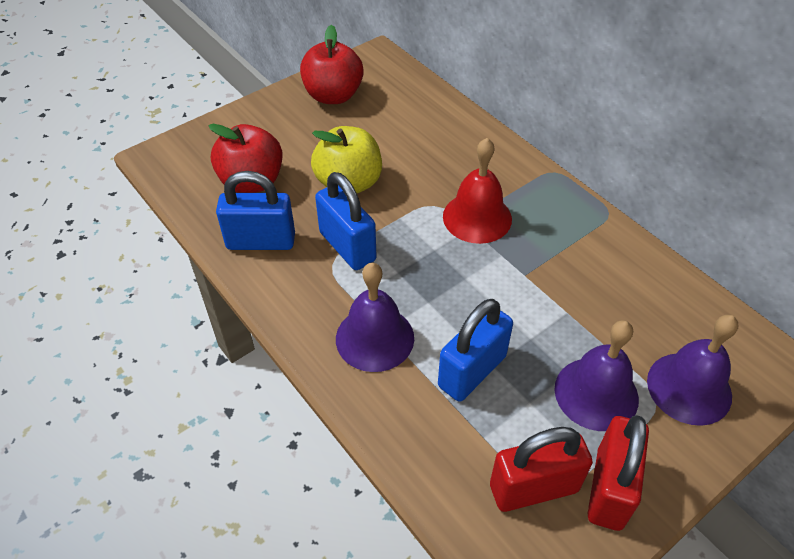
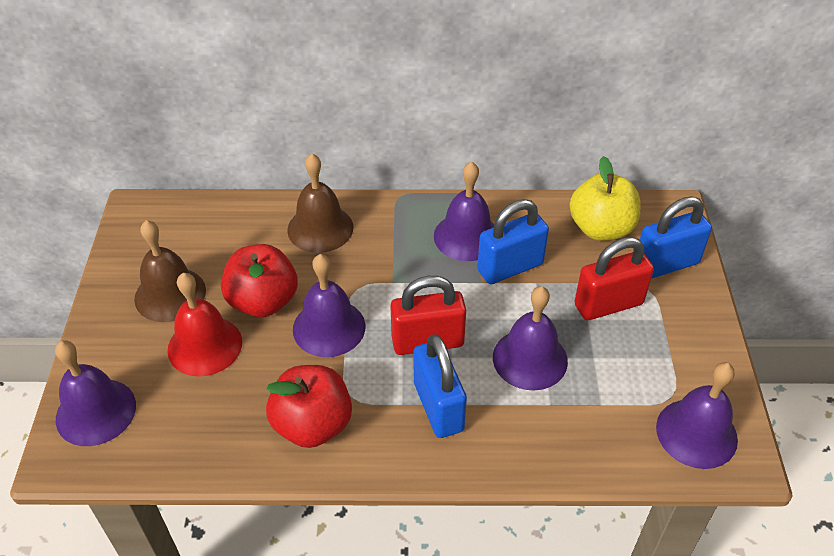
brown bell: none = 0 -> [134,220,206,322] [287,153,353,253] = 2
purple bell: [336,263,414,372] [555,320,639,431] [647,315,738,426] = 3 -> [55,340,136,446] [293,254,365,357] [434,161,494,261] [493,286,568,391] [656,362,738,469] = 5

